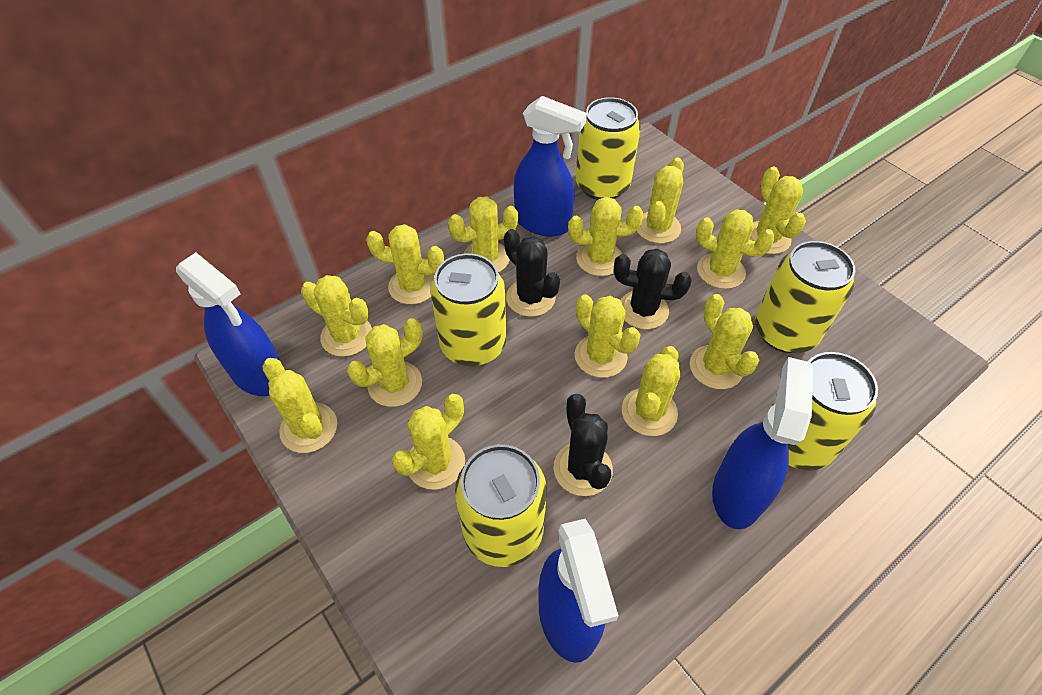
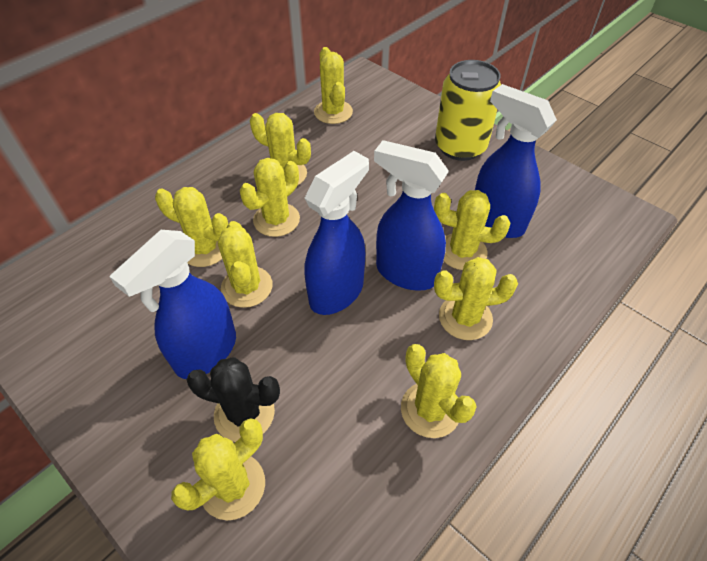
black cactus: [504,229,560,317] [554,394,613,496] [614,249,692,329] = 3 -> [186,357,280,442] = 1
yellow cactus: [262,358,337,453] [301,275,372,357] [347,318,422,407] [366,224,444,305] [392,394,465,490] [448,197,518,273] [568,197,643,276] [575,295,640,378] [622,346,680,436] [637,158,684,244] [690,294,760,389] [696,209,775,289] [749,167,806,254] = 13 -> [155,187,228,267] [171,418,265,520] [218,221,272,308] [240,158,300,237] [250,113,311,185] [314,47,353,124] [401,344,477,438] [434,190,510,270] [434,257,518,340] = 9
yellow can: [430,253,506,366] [455,444,547,567] [576,97,641,200] [755,241,855,353] [772,352,878,470] = 5 -> [435,60,501,161] = 1

